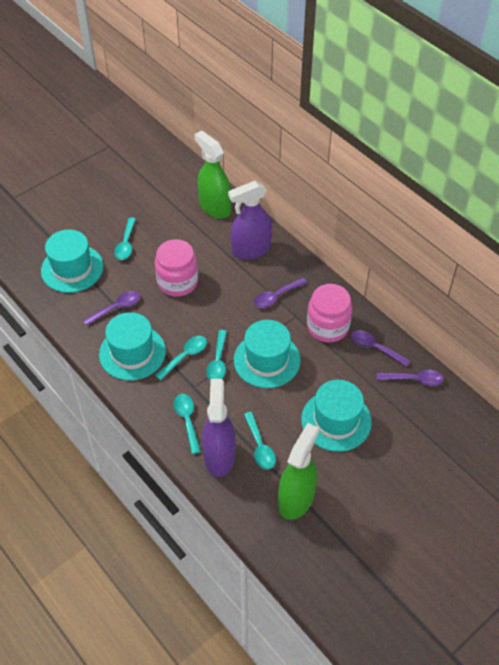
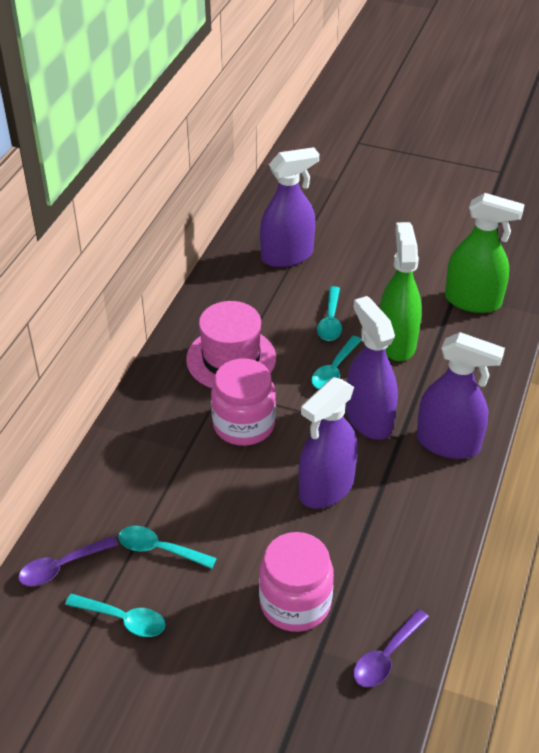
pink hat: none = 0 -> [186,301,276,388] = 1
purple spoon: [83,291,140,326] [254,278,307,308] [351,330,410,367] [377,370,444,386] = 4 -> [18,536,118,586] [353,609,429,687] = 2
purple spray bottle: [202,379,236,477] [228,181,272,260] = 2 -> [260,147,319,267] [298,377,358,509] [346,296,398,440] [416,332,505,459] = 4
turquoise hat: [41,229,103,293] [99,312,166,380] [234,320,301,388] [301,380,372,452] = 4 -> none = 0
turquoise spoon: [114,217,136,260] [155,336,207,380] [174,394,201,454] [206,330,227,380] [244,412,276,470] = 5 -> [65,594,166,637] [118,526,217,569] [311,336,362,389] [317,286,342,341] = 4

